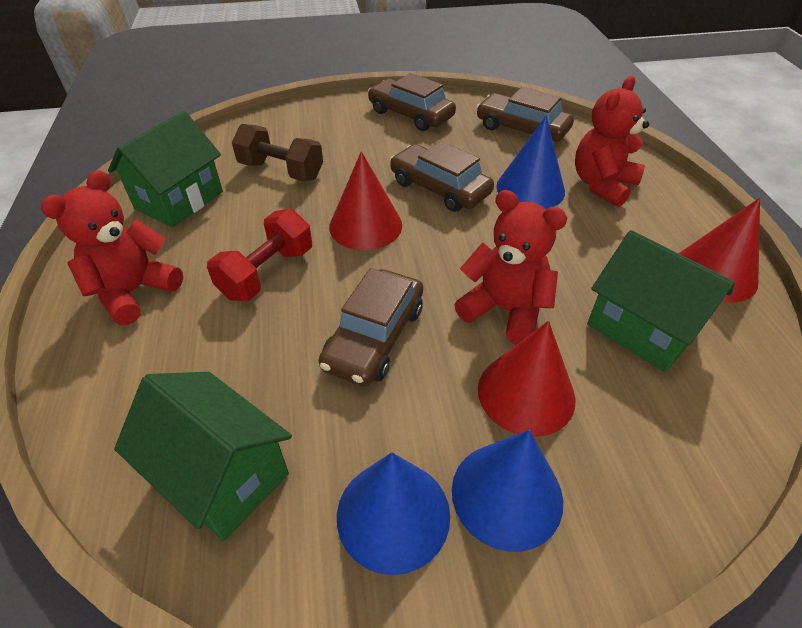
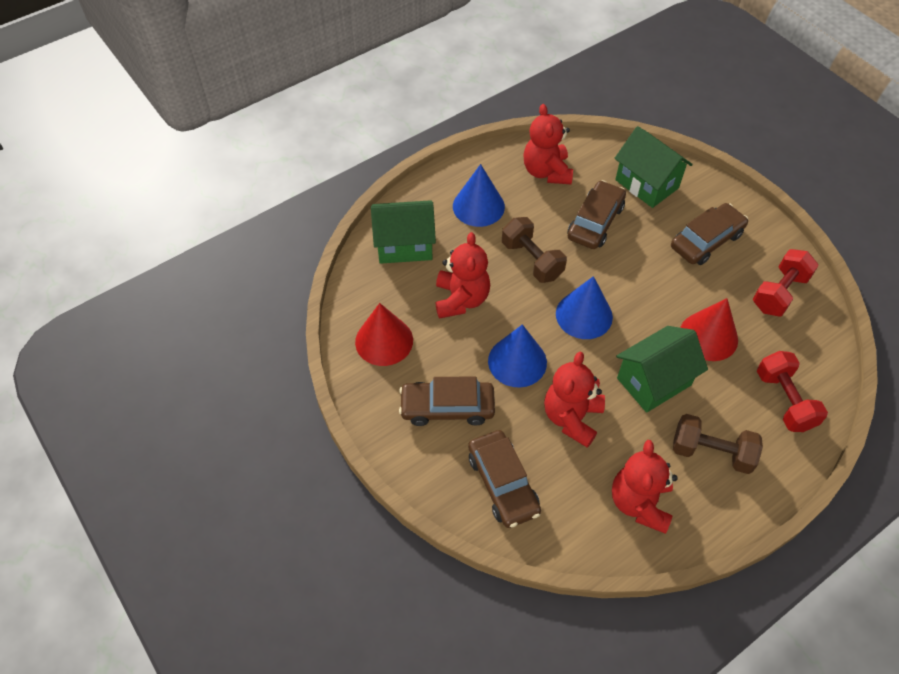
brown dumbbell: [232,124,323,181] = 1 -> [502,217,567,283] [673,414,763,474] = 2
red cone: [329,151,402,250] [478,321,576,437] [678,198,760,303] = 3 -> [355,303,413,366] [680,298,738,361] = 2
red dumbbell: [207,208,312,301] = 1 -> [753,249,819,316] [757,351,828,432] = 2
red teddy bear: [41,170,183,325] [454,190,567,345] [575,76,649,207] = 3 -> [435,232,490,319] [523,104,573,184] [544,352,605,448] [612,440,678,534] = 4

